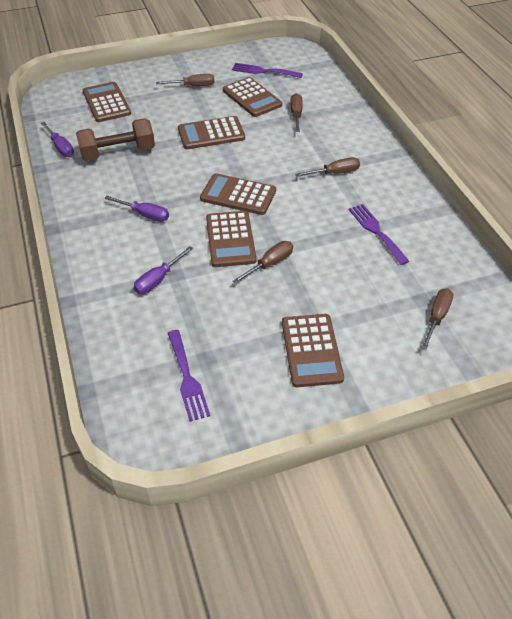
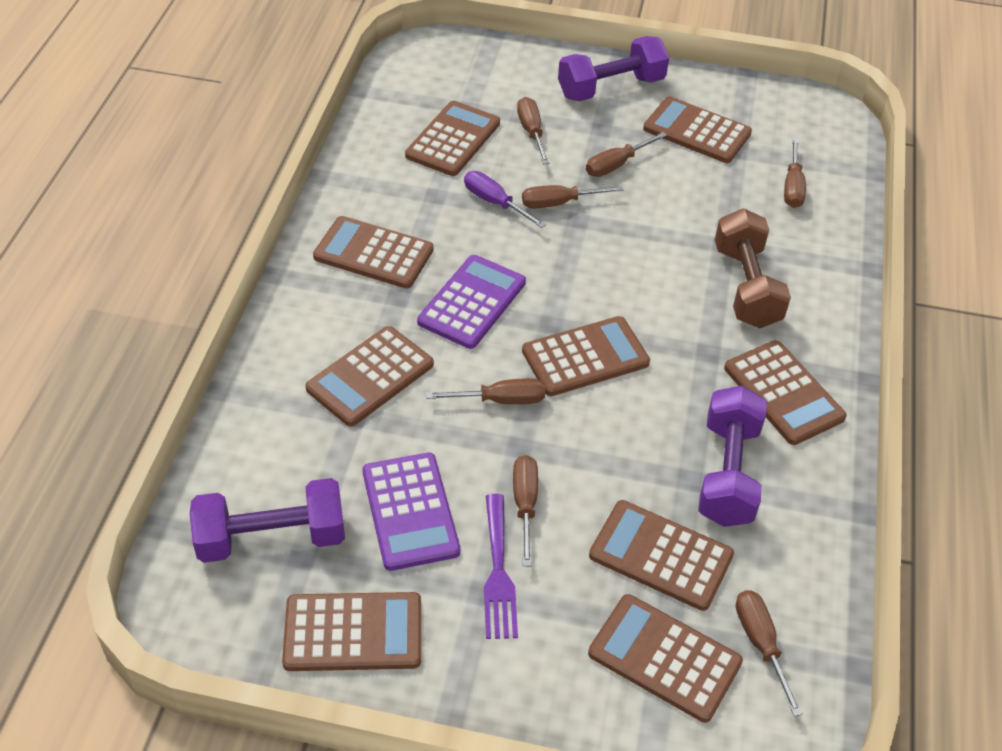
brown calculator: [83,82,131,122] [178,116,245,149] [200,173,276,215] [206,211,257,267] [223,77,282,117] [282,314,344,387] = 6 -> [282,592,421,671] [305,326,434,427] [313,216,434,289] [405,101,500,176] [522,316,650,396] [588,594,743,723] [589,500,734,611] [643,97,752,163] [724,340,847,445] = 9
brown screwdriver: [156,74,215,86] [233,241,293,284] [290,93,303,132] [295,157,360,177] [421,288,453,350] = 5 -> [426,378,545,404] [513,455,538,566] [517,97,549,164] [522,185,624,209] [586,132,667,177] [736,590,803,717] [784,138,806,208] = 7
purple calculator: none = 0 -> [362,453,460,571] [417,255,526,349] = 2
purple dumbbell: none = 0 -> [190,478,345,563] [558,36,669,101] [698,386,767,527] = 3
purple fork: [168,330,210,422] [232,63,303,78] [349,204,409,265] = 3 -> [484,494,518,639] = 1
purple screwdriver: [41,122,74,157] [104,196,169,222] [134,246,193,294] = 3 -> [464,171,546,228] = 1

